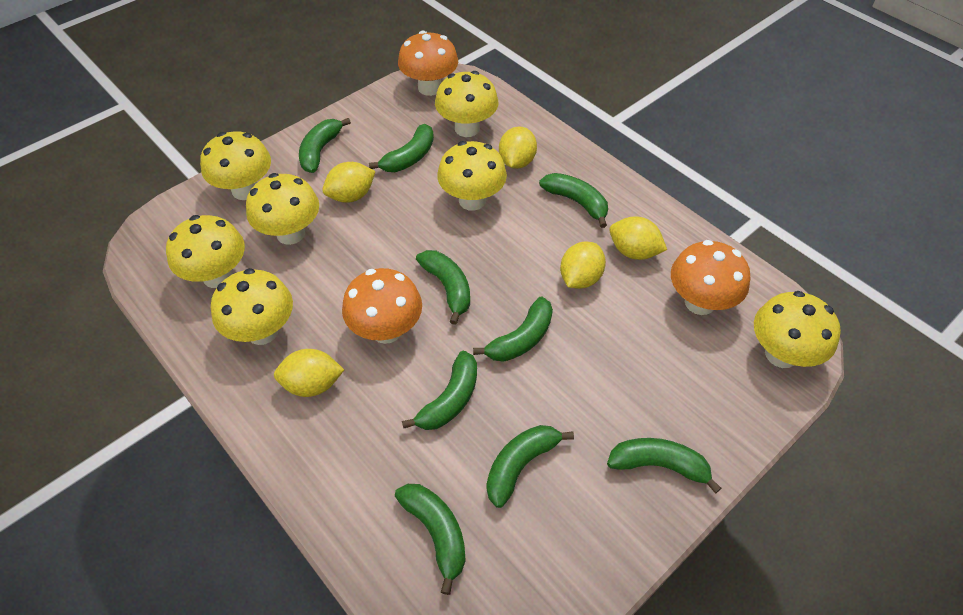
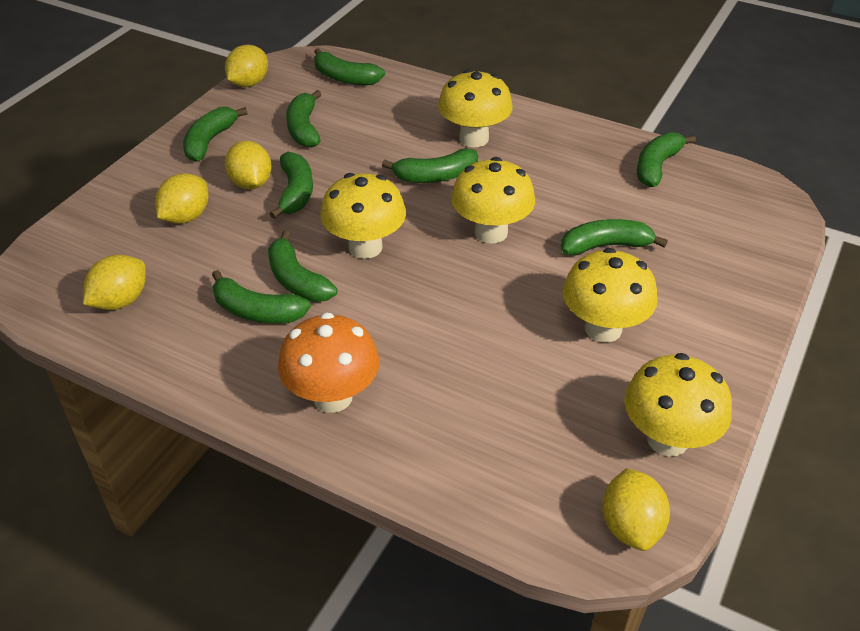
orange mushroom: [342,268,422,344] [398,31,458,96] [671,240,750,315] = 3 -> [278,312,380,413] = 1
yellow mushroom: [166,215,245,288] [200,131,271,200] [211,268,293,345] [246,173,319,245] [435,71,498,137] [437,141,507,211] [754,291,841,368] = 7 -> [320,173,406,259] [438,69,513,147] [451,157,535,244] [563,248,658,342] [624,353,732,456] = 5

